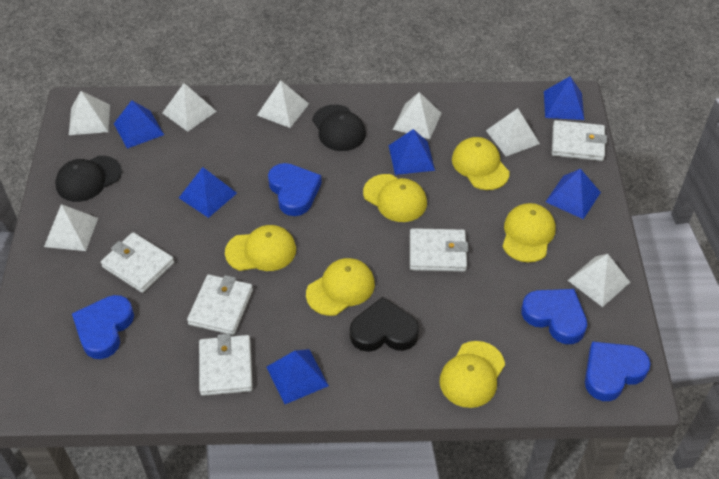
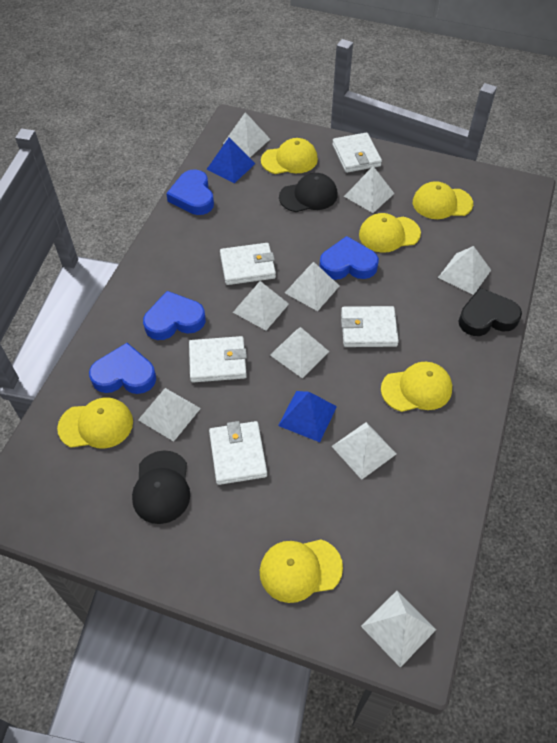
blue pyramid: [114,100,164,149] [179,167,237,218] [266,349,329,404] [389,129,435,175] [544,76,584,120] [546,169,601,219] = 6 -> [207,137,256,183] [278,391,337,442] = 2
white pyramid: [44,204,98,251] [69,91,110,135] [162,83,217,132] [257,80,309,128] [393,92,442,139] [486,108,540,156] [568,254,630,307] = 7 -> [138,388,201,441] [223,112,270,157] [233,281,289,330] [270,327,329,378] [285,262,339,311] [332,422,396,480] [344,166,395,213] [361,591,436,668] [438,246,491,295] = 9

